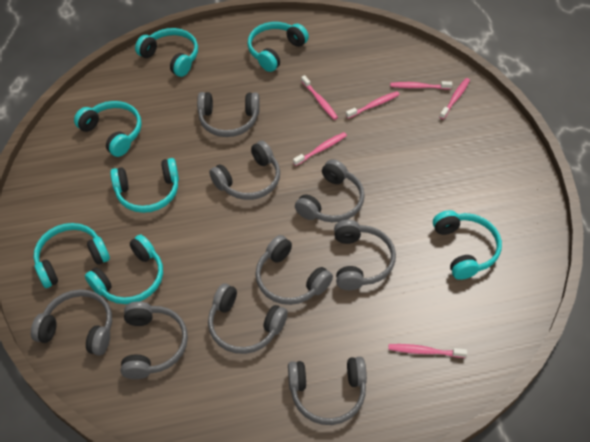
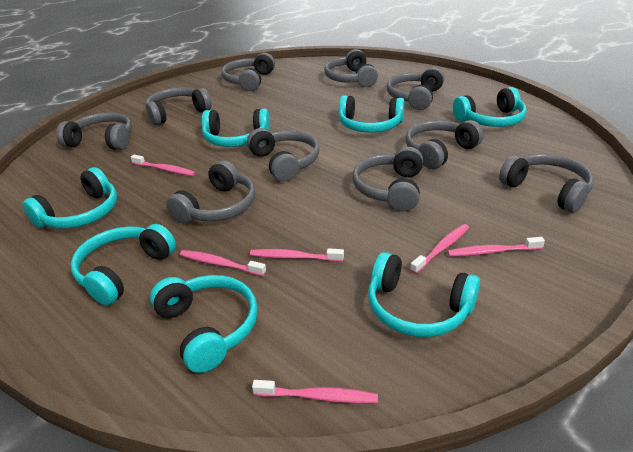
grey headphones: [31,289,112,356] [121,301,188,379] [197,92,260,137] [208,283,288,354] [209,141,280,200] [255,235,333,305] [288,357,367,425] [295,159,365,222] [334,220,396,290] = 9 -> [56,112,132,150] [145,87,211,125] [166,161,255,224] [222,53,275,91] [247,128,319,182] [324,49,378,87] [353,147,423,211] [387,67,444,110] [406,120,484,169] [499,154,594,213] = 10

